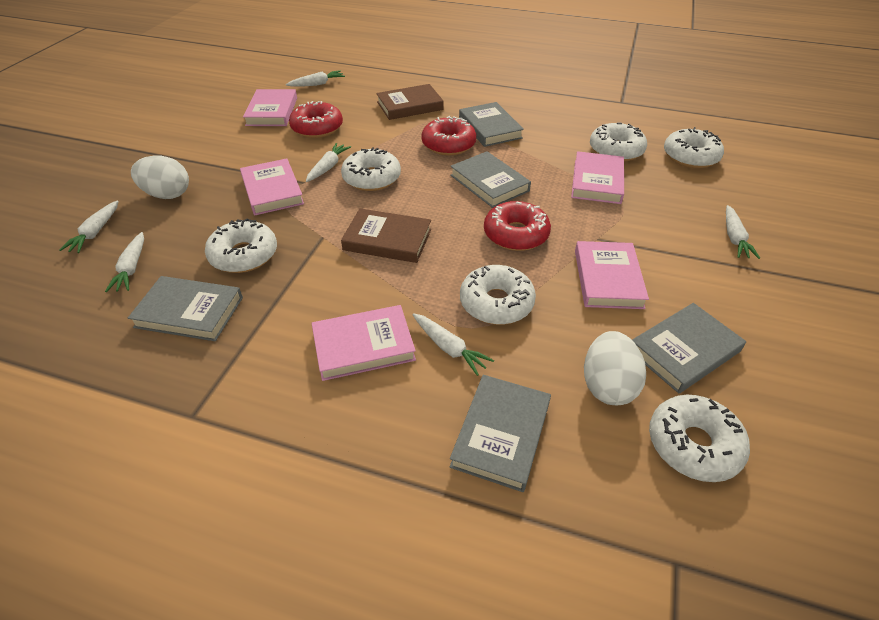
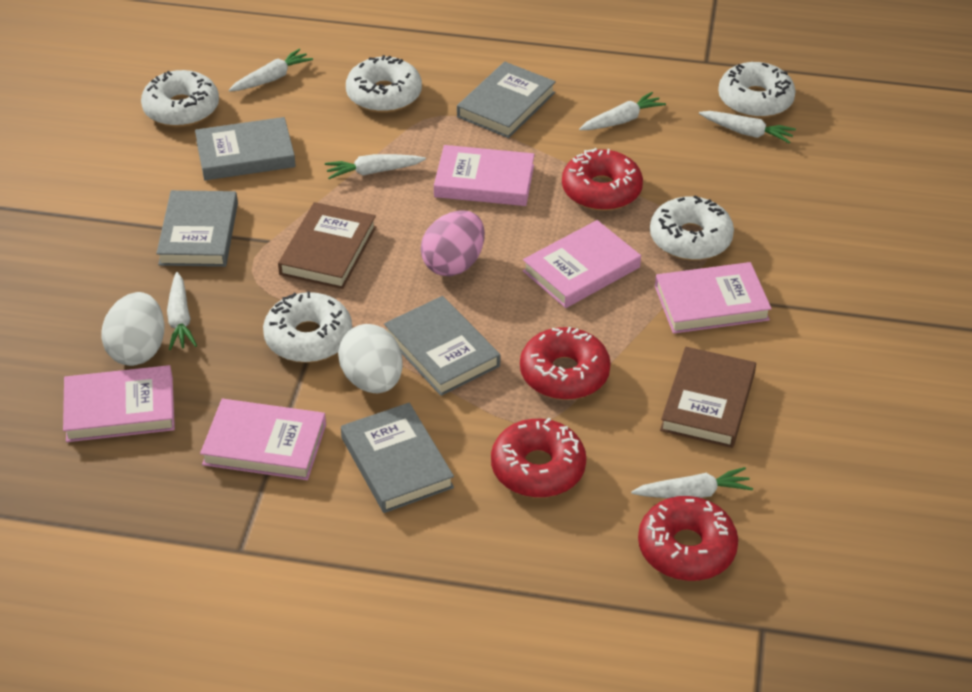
pink egg: none = 0 -> [421,210,485,276] = 1
red donut: [289,101,343,138] [421,116,476,156] [484,201,551,251] = 3 -> [491,418,586,498] [520,327,611,400] [562,148,643,211] [638,496,738,581] = 4
white donut: [205,218,277,273] [341,148,401,191] [460,265,536,325] [590,123,647,161] [649,395,750,482] [664,127,724,168] = 6 -> [141,70,219,127] [263,292,352,363] [346,55,422,113] [650,196,734,261] [718,62,796,118] = 5

